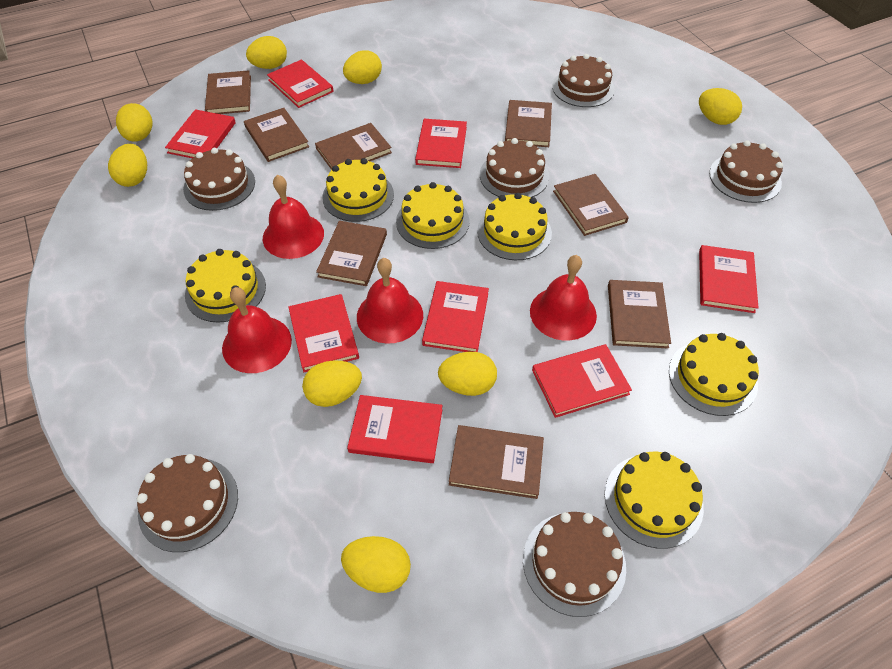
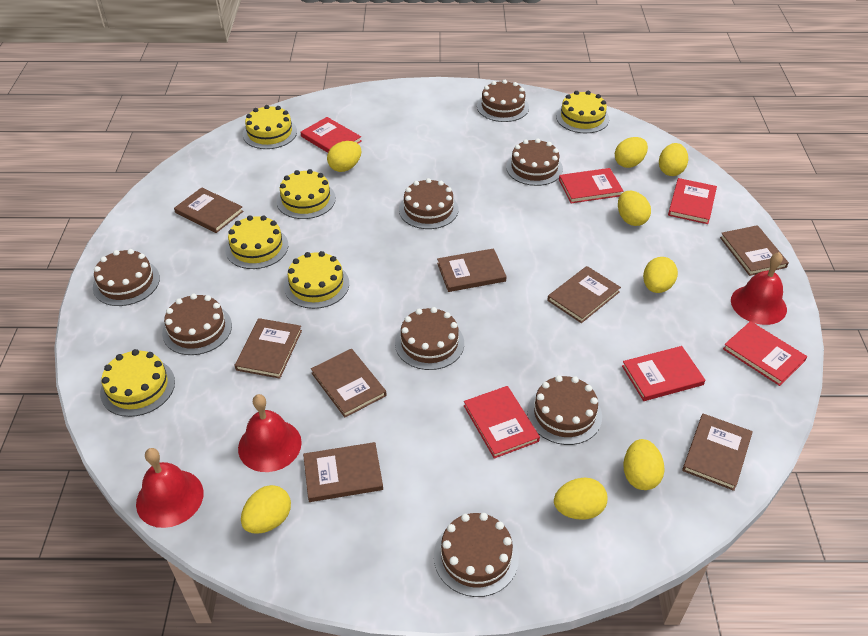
brown cake: [137,454,238,552] [183,148,255,211] [480,138,549,198] [523,512,626,617] [552,54,615,107] [709,140,783,203] = 6 -> [93,249,160,306] [162,294,232,355] [395,307,464,370] [399,178,458,229] [434,513,519,597] [477,80,529,122] [506,138,563,186] [527,375,602,445] = 8
red bell: [222,287,292,373] [263,175,324,259] [357,258,423,344] [530,255,597,341] = 4 -> [136,448,204,528] [238,394,302,472] [731,252,787,325] = 3
red book: [165,109,236,158] [267,60,333,108] [289,294,359,372] [347,395,442,463] [415,119,467,168] [422,281,489,352] [532,344,632,418] [699,245,759,313] = 8 -> [300,117,362,153] [464,386,540,459] [559,168,623,203] [622,346,705,401] [668,178,717,224] [723,321,807,386] = 6

